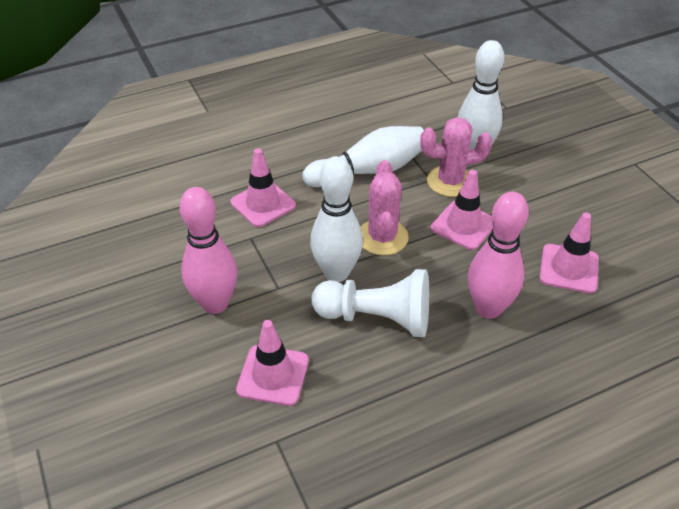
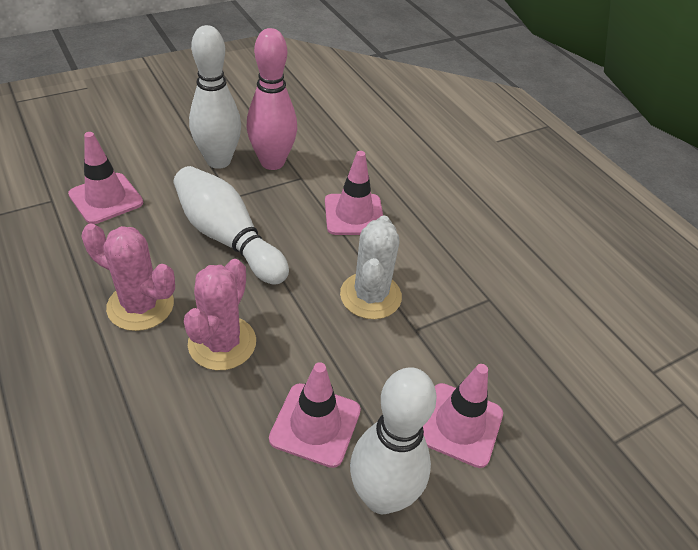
pink bowling pin: [180,187,237,314] [468,192,529,319] = 2 -> [247,28,297,170] = 1
white cactus: none = 0 -> [340,216,402,319] = 1
white pawn: [311,269,429,337] = 1 -> none = 0

